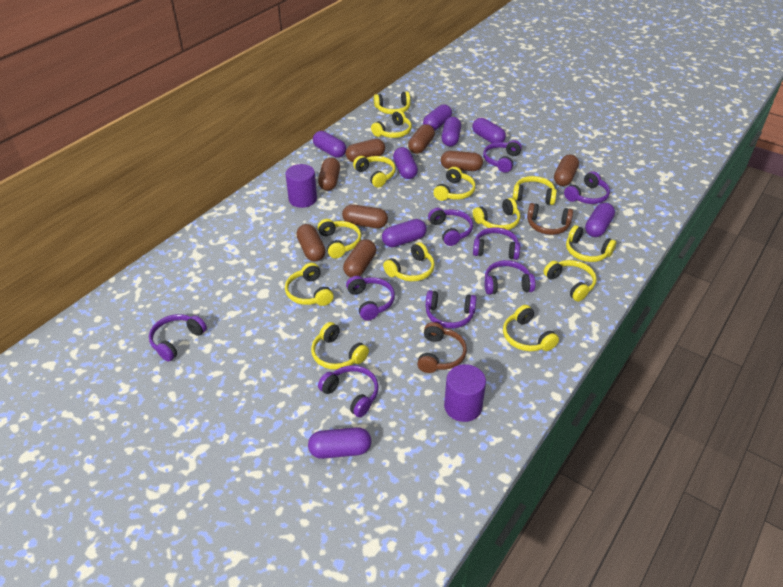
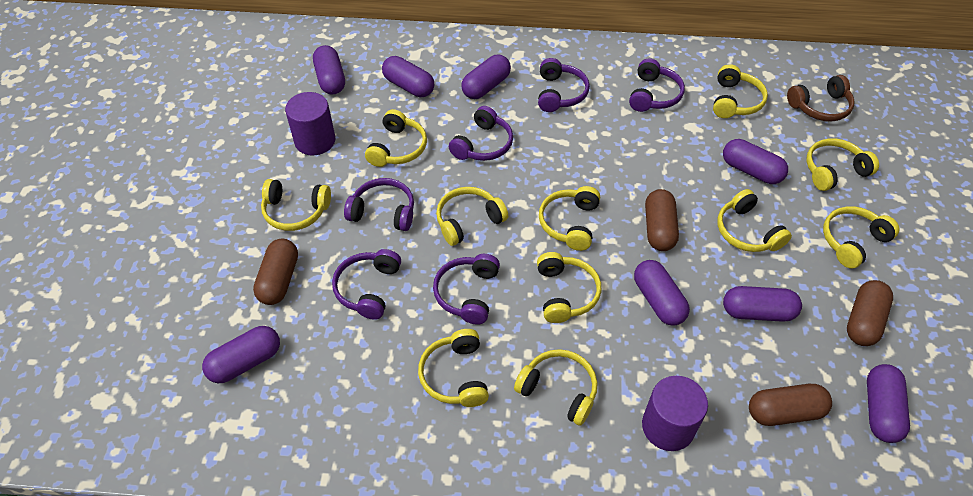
brown capsule: [296,224,326,262] [318,157,340,191] [342,204,388,228] [343,239,376,277] [346,139,385,162] [408,124,435,154] [441,151,483,171] [554,154,579,186] = 8 -> [253,239,298,305] [645,189,679,251] [749,384,832,426] [847,280,893,346] = 4
brown headphones: [417,322,467,373] [527,203,573,235] = 2 -> [787,75,855,122] = 1
purple headphones: [149,314,207,362] [318,365,379,417] [346,276,395,321] [425,290,477,328] [428,208,473,246] [473,227,520,260] [483,140,522,173] [485,260,535,295] [564,171,610,204] = 9 -> [332,249,401,320] [344,178,414,231] [433,254,500,325] [449,106,513,161] [538,58,590,112] [629,58,685,112] = 6
yellow headphones: [285,263,334,306] [311,322,369,370] [318,219,362,258] [353,156,396,188] [371,110,412,138] [374,92,410,114] [383,242,435,282] [433,167,476,201] [473,198,520,230] [503,305,559,351] [513,176,557,205] [544,260,597,302] [566,225,617,262] = 13 -> [261,179,331,231] [365,109,427,167] [418,329,489,407] [436,187,508,246] [514,349,598,426] [537,252,601,323] [539,186,600,251] [713,64,768,118] [717,189,792,252] [806,138,879,191] [823,206,899,269] = 11

